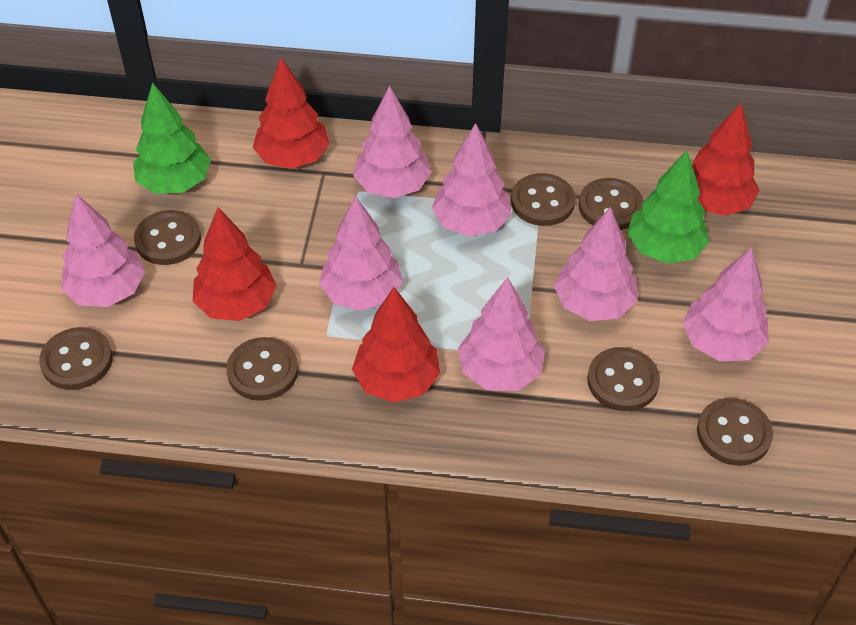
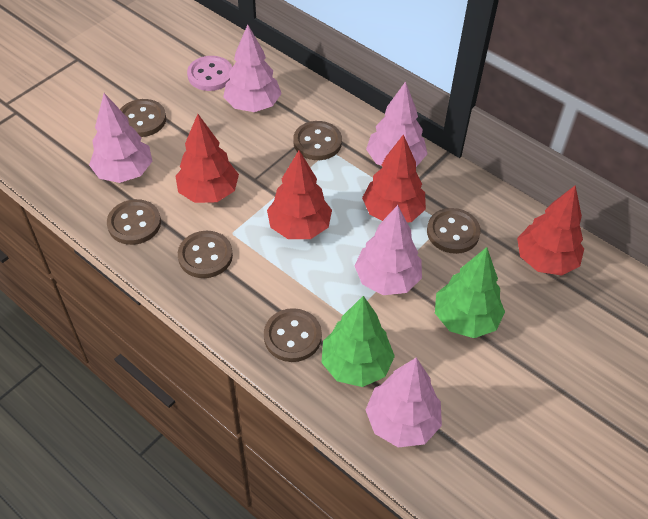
brown button: [39,327,113,390] [134,210,201,265] [226,337,298,401] [511,173,575,226] [579,178,644,230] [587,347,660,411] [697,398,773,466] = 7 -> [107,199,161,245] [120,99,166,137] [178,231,233,278] [264,308,322,362] [293,121,342,160] [427,208,481,254] = 6
pink button: none = 0 -> [187,56,232,91] = 1
pink tree: [61,194,145,307] [319,196,403,311] [353,86,432,198] [432,123,512,236] [458,277,545,391] [554,207,638,321] [682,247,769,361] = 7 -> [89,93,152,183] [223,25,282,112] [354,205,422,295] [366,81,428,167] [366,358,442,448] = 5

